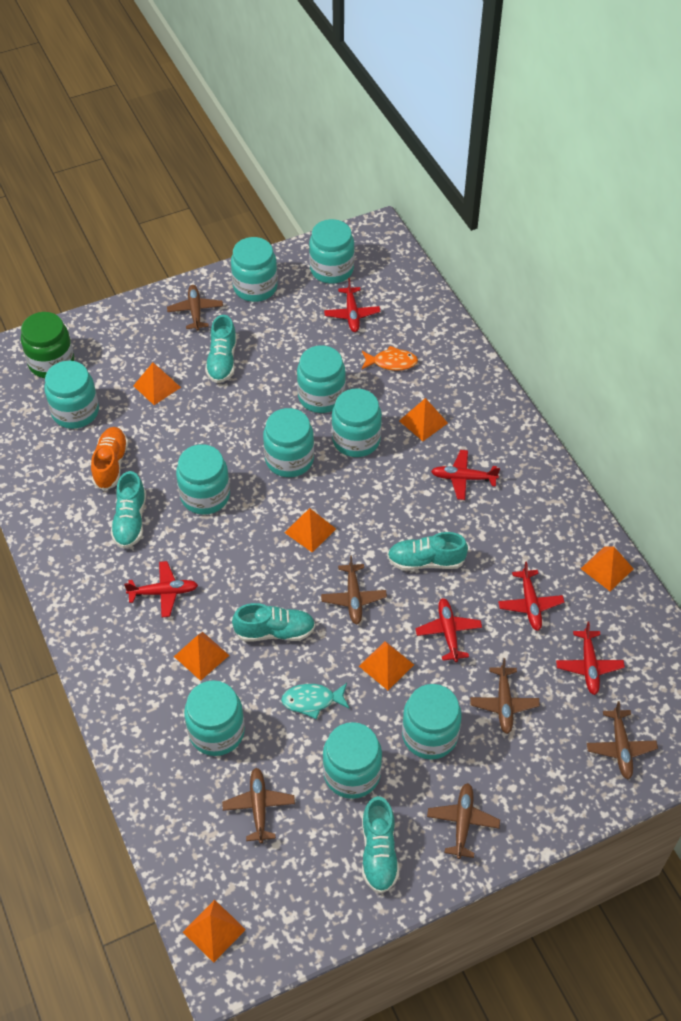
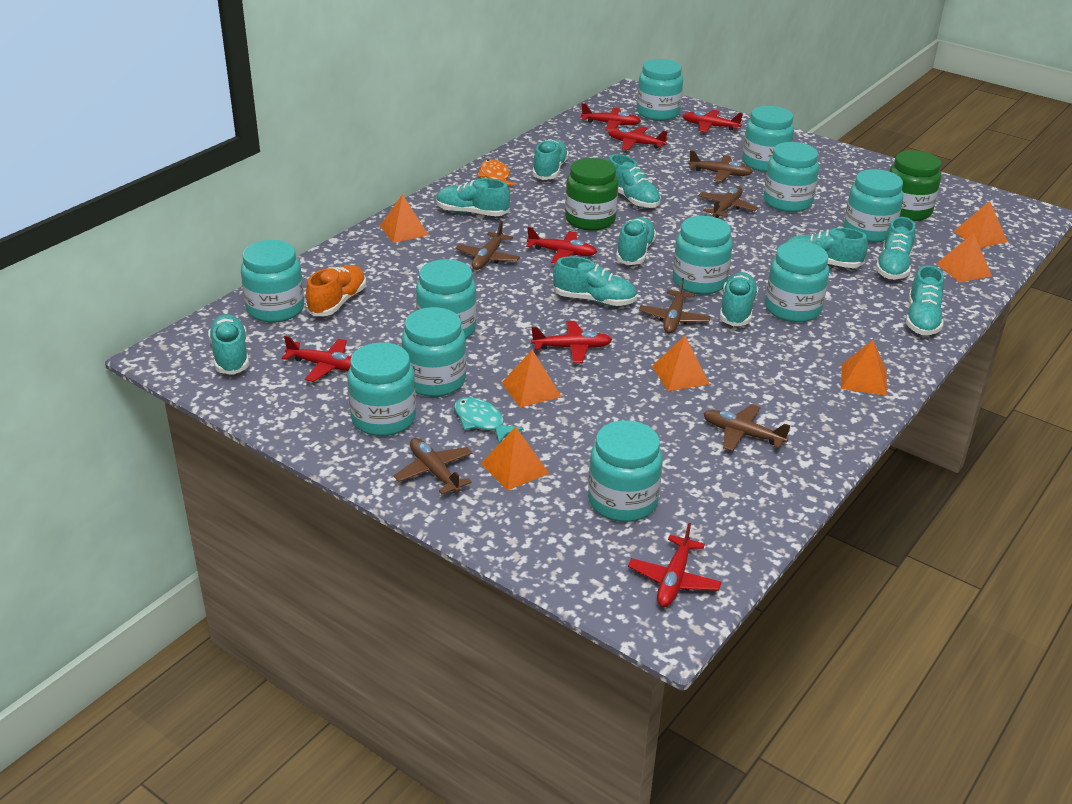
green jar: [21,312,74,378] = 1 -> [565,158,618,231] [889,150,941,221] = 2
red plane: [124,561,198,617] [324,278,380,332] [415,598,482,662] [431,450,500,500] [498,561,564,631] [556,622,625,695] = 6 -> [282,336,351,382] [526,227,597,264] [531,321,612,363] [581,103,641,131] [608,126,668,150] [628,523,722,607] [683,110,743,133] = 7
turquoise jar: [44,361,99,429] [176,444,230,515] [184,680,245,756] [231,237,278,302] [263,408,314,477] [297,345,346,413] [309,219,354,284] [323,722,382,799] [332,388,382,457] [402,684,462,760] = 10 -> [241,240,304,323] [348,342,416,436] [402,307,466,397] [416,259,477,339] [588,420,663,522] [637,59,683,121] [673,216,733,295] [742,106,794,172] [764,142,819,212] [765,241,829,323] [844,169,903,242] = 11
turquoise shoe: [111,471,146,549] [205,315,237,383] [232,603,315,642] [362,796,399,894] [387,532,468,571] = 5 -> [208,314,249,375] [436,178,510,216] [532,139,569,180] [553,256,637,306] [608,154,661,208] [616,217,656,265] [720,272,759,326] [785,228,868,268] [876,217,915,279] [906,265,944,335] = 10

